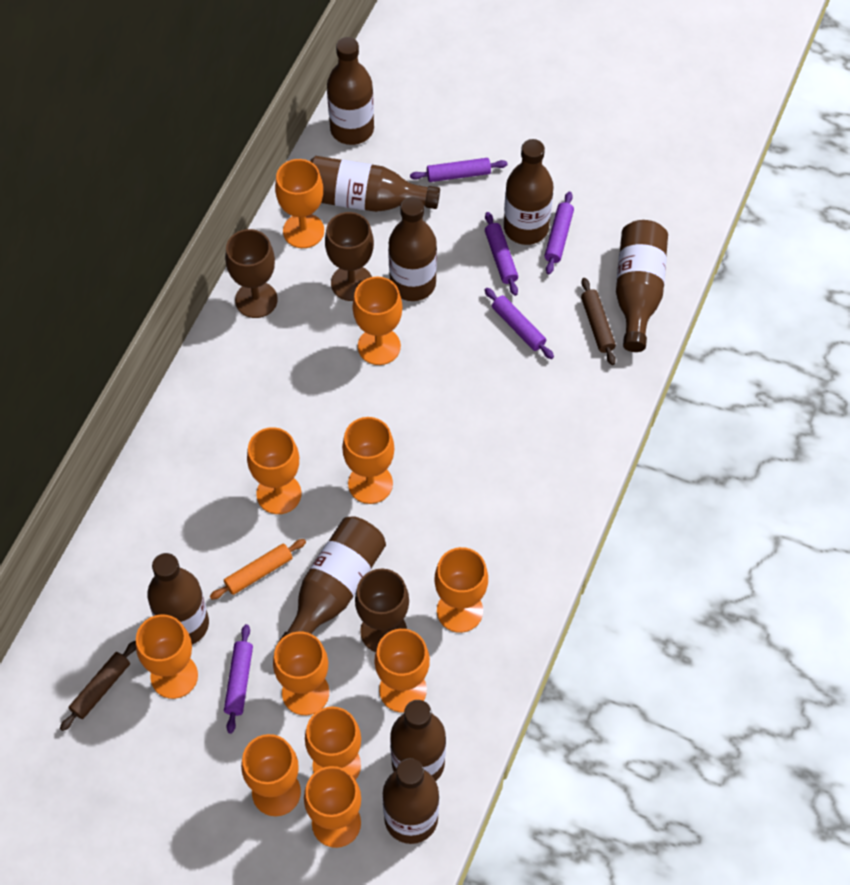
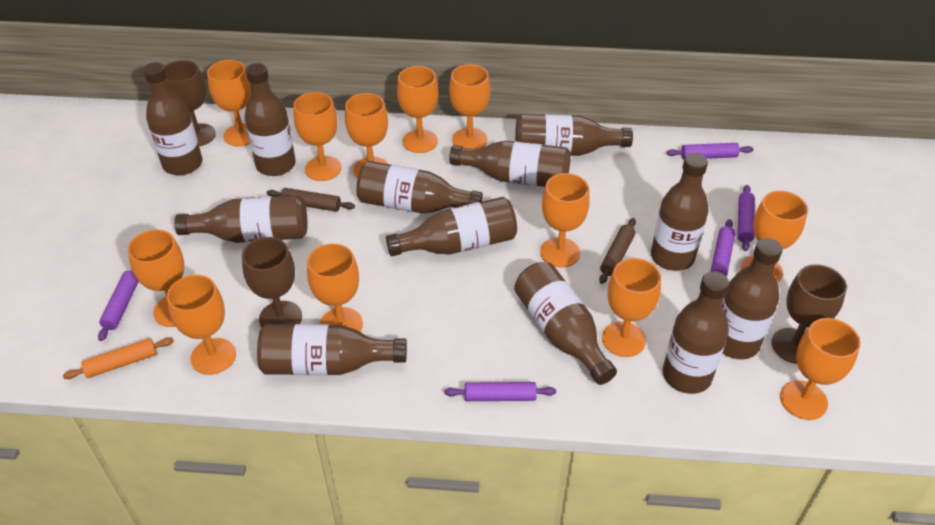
brown bottle: [147,553,209,645] [279,516,386,641] [310,156,440,212] [327,37,374,145] [382,758,439,844] [388,197,437,301] [390,700,446,781] [504,139,553,245] [616,220,668,352] = 9 -> [143,62,202,175] [174,195,308,243] [245,63,296,176] [257,324,407,375] [357,161,483,214] [386,197,517,256] [449,141,571,187] [514,262,617,385] [515,114,633,156] [651,153,708,271] [663,271,729,394] [722,238,783,359] = 12
orange goblet: [136,615,198,699] [241,734,301,816] [247,427,301,514] [273,632,329,715] [275,159,324,248] [304,766,361,848] [305,707,361,780] [342,417,394,504] [353,277,402,365] [375,629,430,713] [434,547,488,633] = 11 -> [128,230,184,327] [167,275,236,375] [207,60,251,147] [293,92,342,181] [307,244,363,332] [345,93,389,178] [397,66,438,153] [449,64,491,149] [540,173,590,268] [602,258,661,357] [741,191,808,283] [780,318,860,420] = 12

